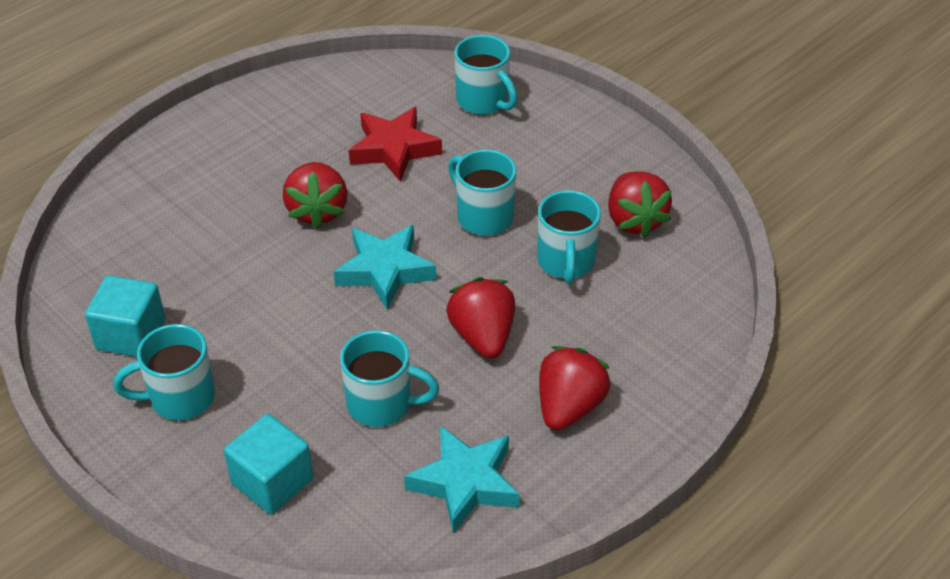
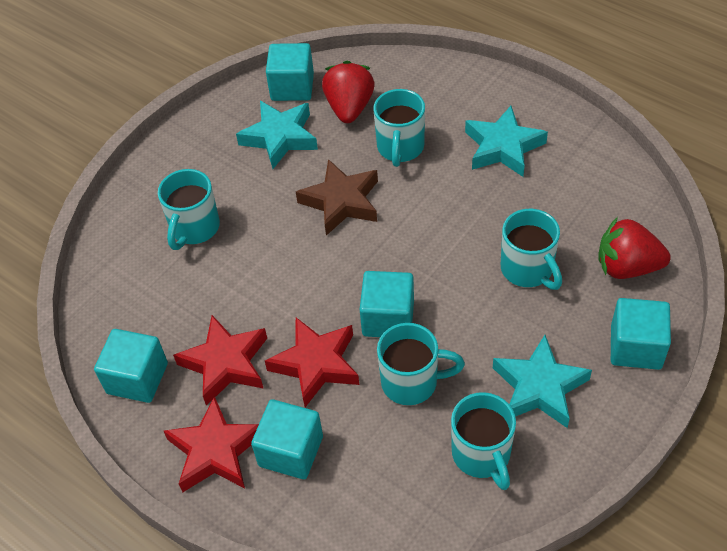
brown star: none = 0 -> [296,159,378,236] = 1
red star: [349,107,442,182] = 1 -> [164,396,259,492] [173,315,267,406] [265,317,359,407] = 3
red strawberry: [283,162,347,229] [446,277,515,359] [539,346,611,430] [608,171,672,238] = 4 -> [322,61,375,123] [598,217,671,279] = 2
turquoise cube: [85,275,165,357] [224,414,313,514] = 2 -> [94,329,168,403] [251,399,323,479] [266,43,314,101] [359,271,414,337] [611,298,671,370] = 5
turquoise star: [334,225,436,310] [404,425,519,534] = 2 -> [236,101,318,169] [465,106,548,177] [493,335,592,428] = 3

